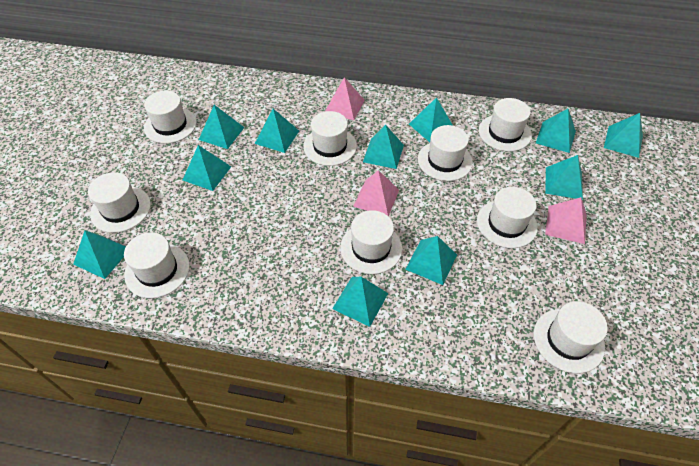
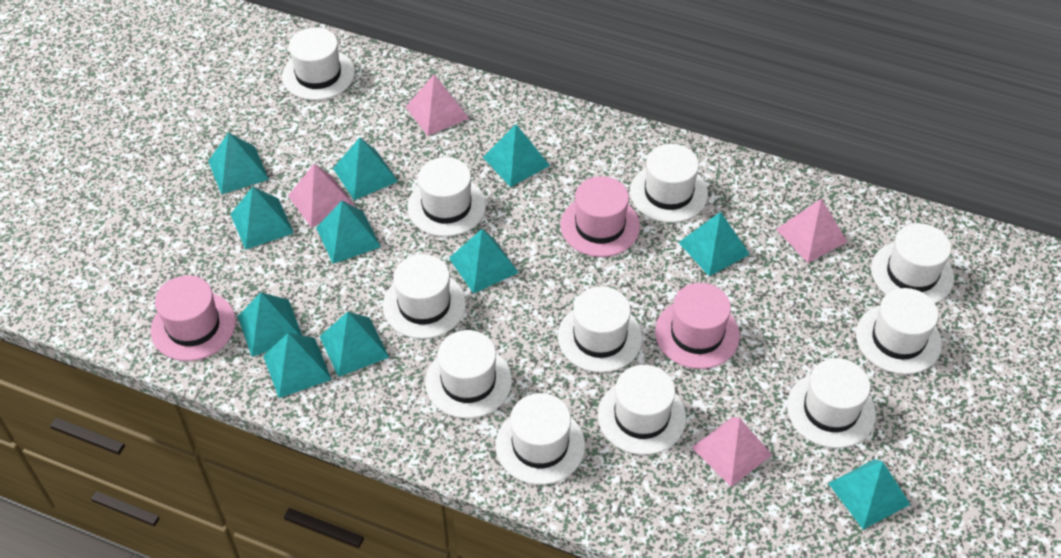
pink hat: none = 0 -> [151,275,236,361] [560,176,640,257] [655,283,740,369] = 3
pink pyramid: [325,77,365,120] [353,170,399,216] [545,197,587,244] = 3 -> [288,164,355,227] [406,74,469,136] [692,417,772,487] [776,198,847,263] = 4
white hat: [88,172,151,233] [124,232,190,298] [144,91,197,144] [303,111,357,166] [340,210,402,274] [418,125,473,181] [477,187,538,248] [479,98,532,152] [534,301,608,373] = 9 -> [282,27,355,100] [383,254,466,339] [407,157,486,237] [425,330,512,418] [496,393,585,485] [558,286,642,373] [598,365,686,455] [630,144,708,223] [787,358,876,448] [856,288,942,374] [871,223,954,303] = 11

